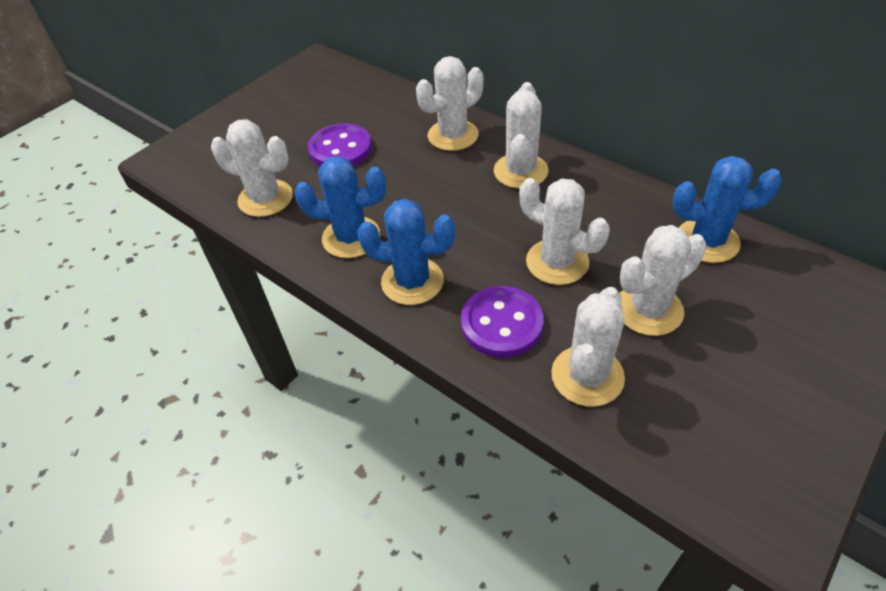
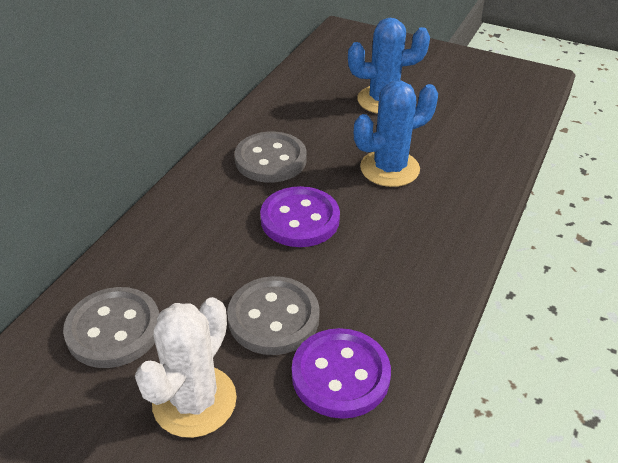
blue cactus: [295,156,386,258] [357,199,455,305] [673,156,782,263] = 3 -> [348,18,430,114] [354,81,438,187] = 2
grey button: none = 0 -> [63,287,159,368] [227,276,320,355] [235,132,307,183] = 3
white cactus: [211,119,293,217] [416,56,483,151] [494,82,549,189] [519,178,610,285] [551,287,625,407] [620,225,707,336] = 6 -> [135,297,237,438] = 1

